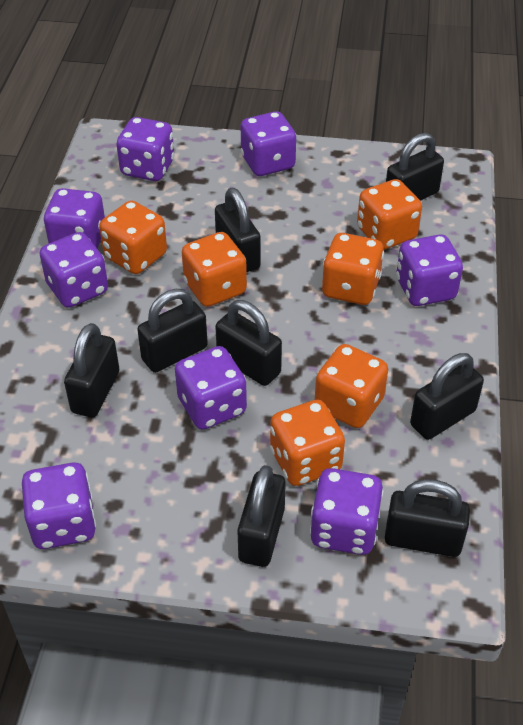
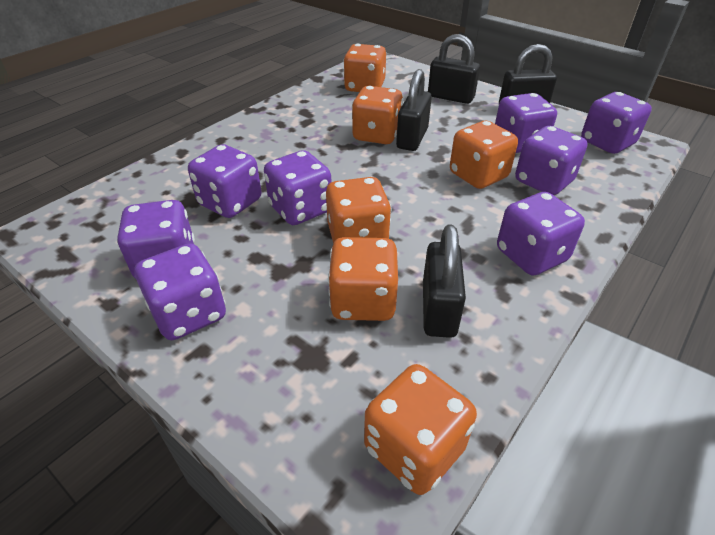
black padlock: [64,323,119,417] [137,289,208,373] [215,188,261,272] [215,300,282,386] [237,465,286,567] [385,479,470,557] [386,133,444,201] [410,353,484,440] = 8 -> [396,69,432,151] [423,224,466,338] [428,34,480,104] [499,44,557,103] = 4

